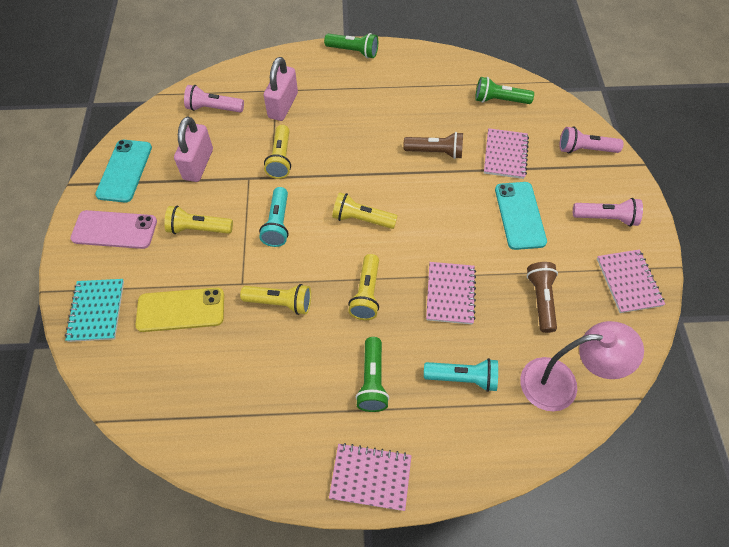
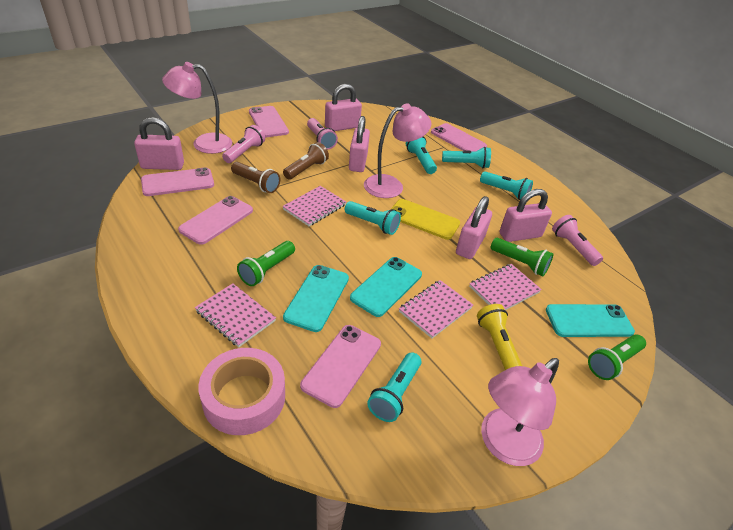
pink lamp: [520,321,644,411] = 1 -> [162,62,232,154] [364,104,431,198] [481,358,559,466] = 3
pink padlock: [174,116,213,182] [264,57,298,121] = 2 -> [134,117,184,170] [325,84,362,131] [349,116,370,172] [456,196,492,259] [499,189,552,242] = 5
pink phone: [70,210,157,249] = 1 -> [141,167,214,196] [178,196,253,245] [249,106,289,137] [300,325,381,408] [431,123,487,152] = 5
pink tape: none = 0 -> [198,348,285,435] = 1
turquoise flashlight: [259,187,289,247] [424,358,498,392] = 2 -> [345,201,401,235] [367,352,422,422] [406,137,437,174] [442,147,491,168] [480,171,533,200] = 5
turquoise notebook: [65,279,124,342] = 1 -> none = 0
turquoise phone: [95,140,152,203] [495,182,547,250] = 2 -> [283,265,349,332] [350,257,422,317] [546,304,635,337] = 3
yellow flashlight: [164,206,233,234] [240,284,311,315] [264,125,291,179] [332,192,397,229] [348,254,379,320] = 5 -> [477,304,522,370] = 1

